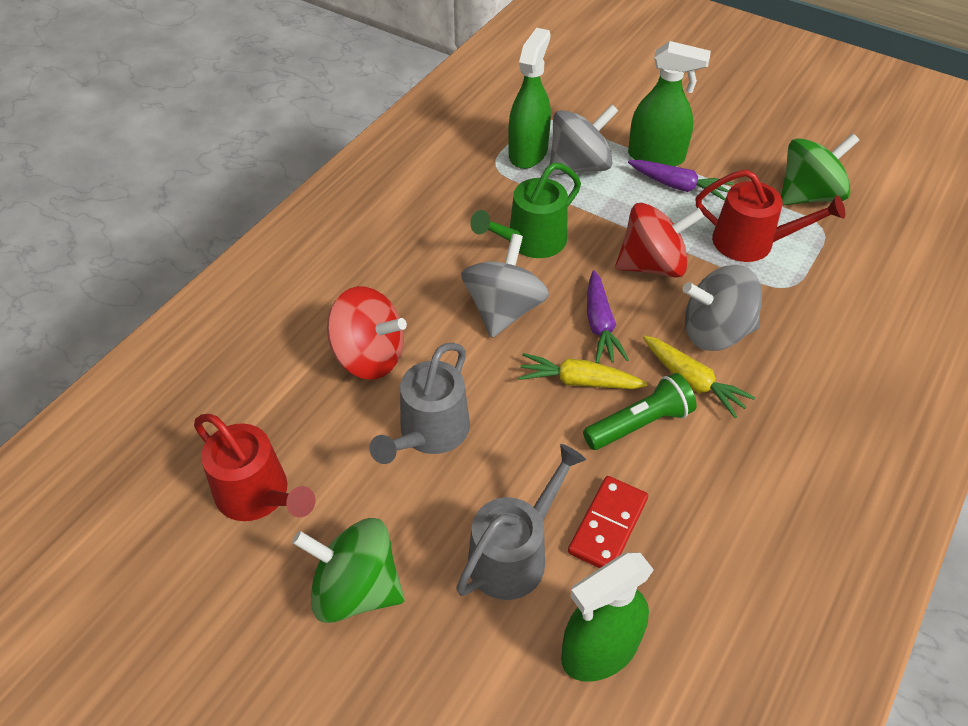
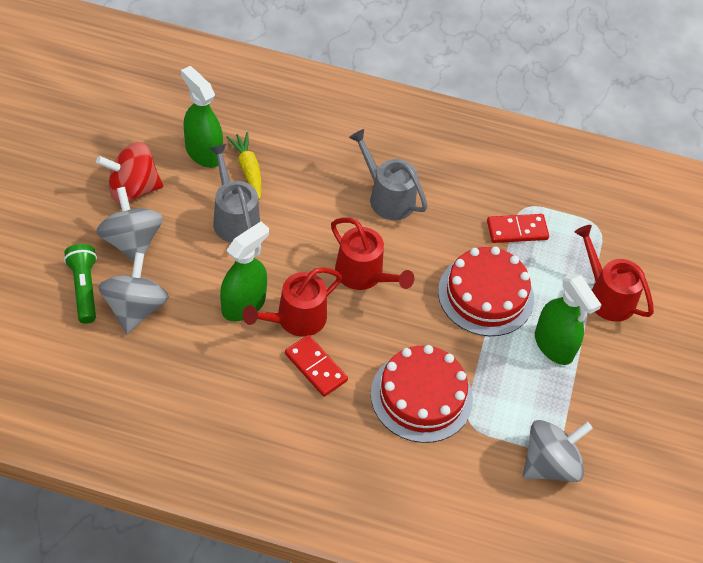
green spinning top: [292,518,405,623] [781,133,859,205] = 2 -> none = 0
green watering can: [470,163,581,258] = 1 -> none = 0
purple carrot: [587,270,629,363] [628,160,733,201] = 2 -> none = 0
red cake: none = 0 -> [371,345,473,443] [438,246,534,336] = 2
red domino: [568,476,648,568] = 1 -> [285,335,348,397] [487,214,549,243] = 2
red spinning top: [327,286,407,380] [615,203,704,278] = 2 -> [96,142,163,204] = 1
red watering can: [194,414,315,521] [696,170,845,262] = 2 -> [242,267,342,337] [331,218,414,290] [575,225,654,322] = 3
yellow carrot: [518,353,648,389] [643,335,755,418] = 2 -> [226,132,262,200] = 1

